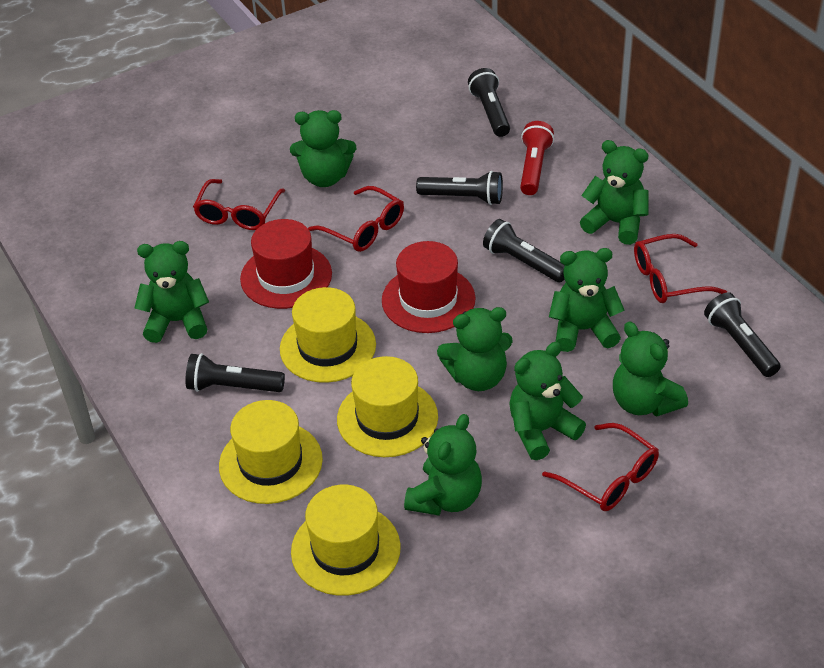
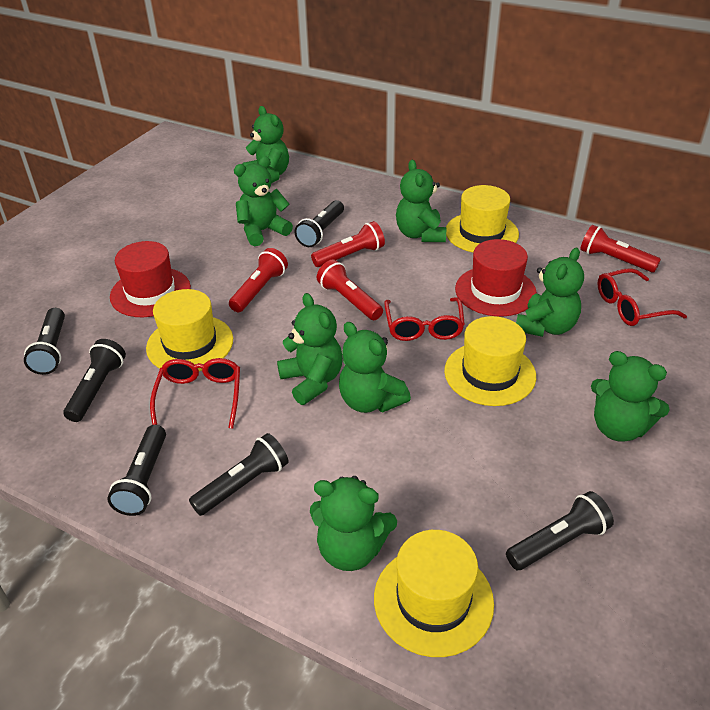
black flashlight: [185,353,285,392] [416,171,503,205] [468,68,510,137] [483,219,565,282] [704,292,781,377] = 5 -> [24,308,65,375] [63,339,126,422] [107,425,166,516] [189,433,289,516] [295,200,344,247] [506,491,614,570] = 6
red flashlight: [520,121,554,195] = 1 -> [229,248,288,312] [311,221,385,267] [317,260,383,320] [580,225,661,272] = 4
red glasses: [193,179,285,230] [308,186,404,252] [542,423,659,511] [634,234,727,303] = 4 -> [150,358,240,429] [384,297,465,341] [598,268,687,326] = 3

